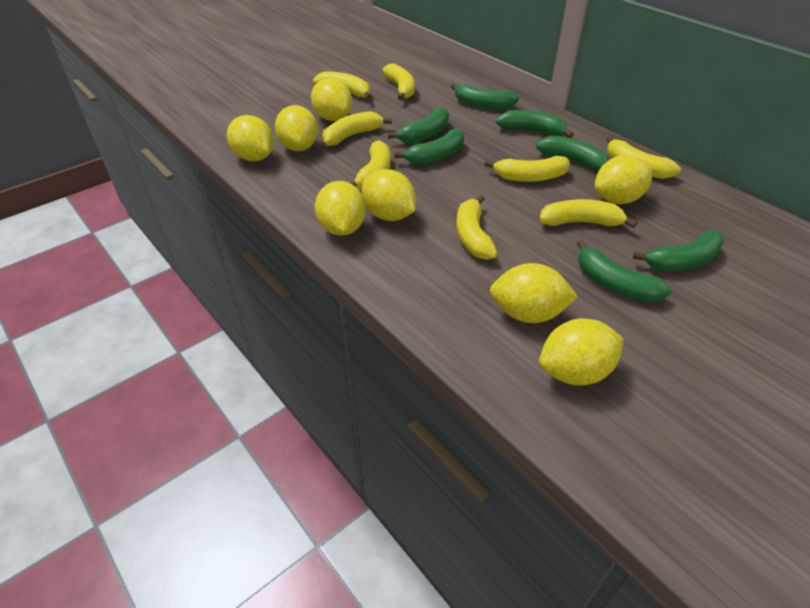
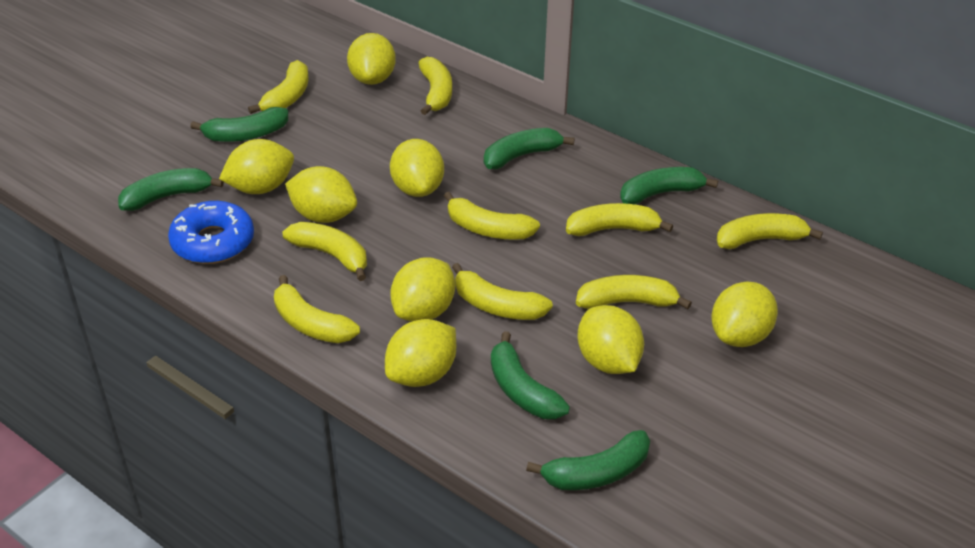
blue donut: none = 0 -> [168,201,254,264] = 1
green banana: [388,107,449,144] [394,129,464,165] [451,83,519,109] [496,110,574,138] [536,136,610,171] [577,240,672,302] [633,230,724,271] = 7 -> [118,168,224,211] [190,107,288,142] [484,128,575,169] [491,331,570,419] [526,430,650,490] [620,167,718,205] = 6
yellow banana: [313,72,372,99] [322,111,392,146] [350,140,391,189] [382,63,415,100] [456,195,497,260] [485,156,570,182] [539,199,637,228] [606,136,681,179] = 8 -> [248,60,309,114] [274,275,360,343] [282,222,367,281] [419,57,452,115] [444,192,540,240] [452,263,553,320] [566,203,673,236] [576,275,692,309] [717,213,823,249] = 9

